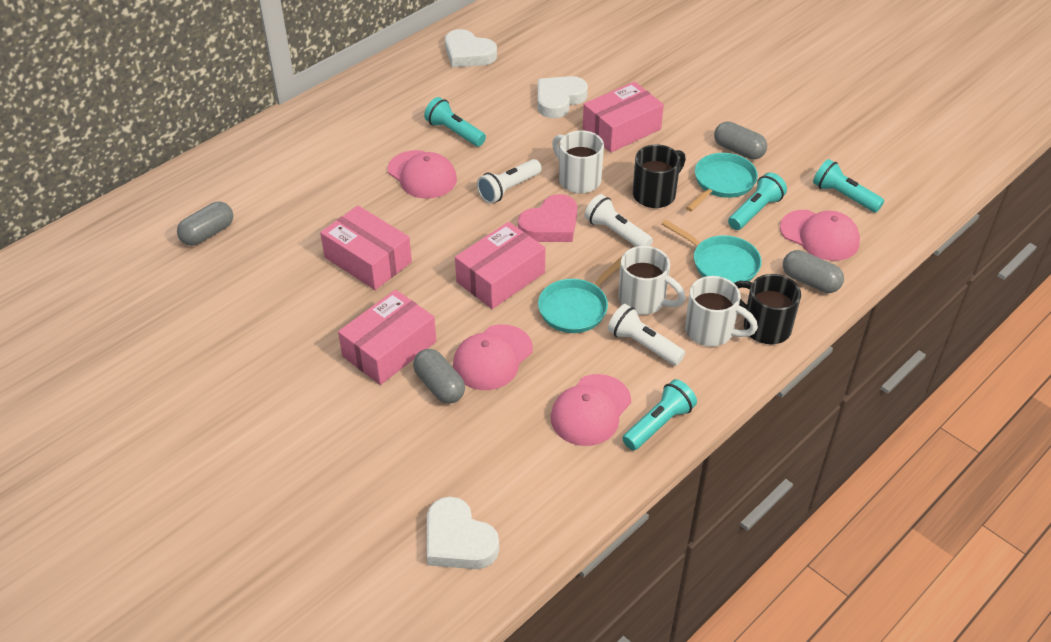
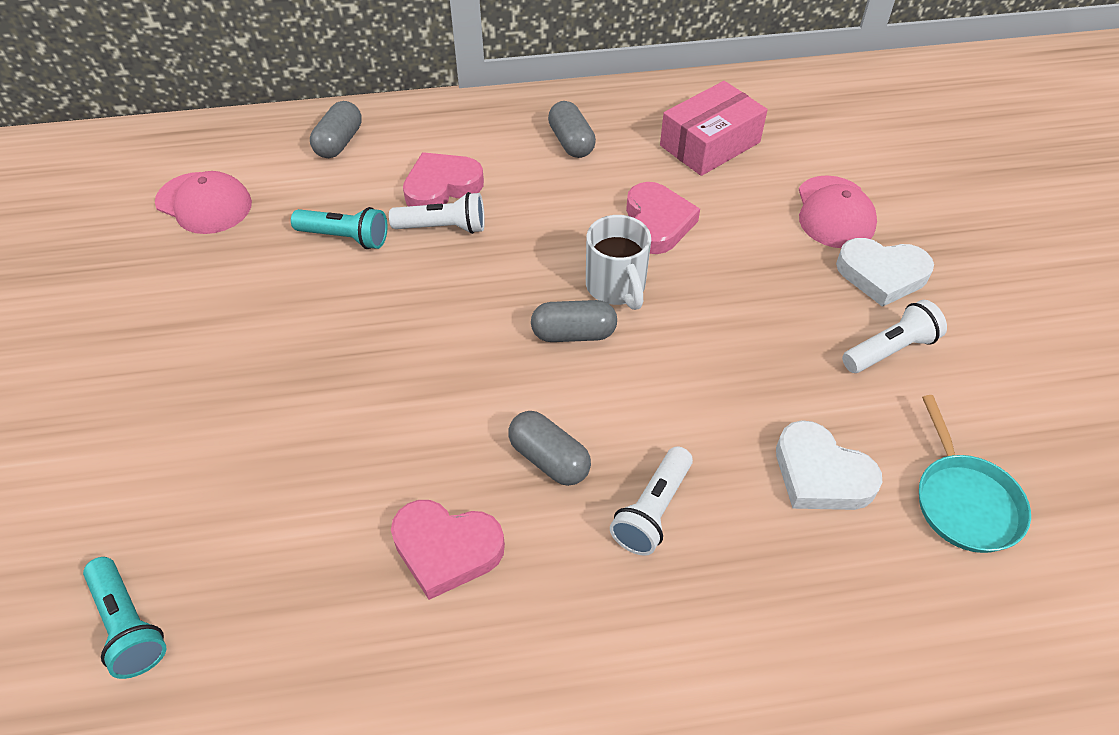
black mug: [633,144,686,208] [734,274,801,344] = 2 -> none = 0
pink box: [320,205,412,290] [338,290,436,385] [455,222,545,309] [583,81,664,152] = 4 -> [660,81,768,176] = 1
pink cap: [387,150,457,199] [453,324,533,390] [550,374,631,446] [780,210,860,261] = 4 -> [155,171,252,234] [799,175,877,248] = 2
pink heart: [518,194,577,242] = 1 -> [391,500,505,600] [403,152,484,206] [626,182,700,254] = 3
turquoise flashlight: [424,97,486,146] [622,379,697,450] [728,172,787,230] [813,159,884,213] = 4 -> [83,557,166,679] [291,207,388,249] = 2
turquoise pan: [538,256,622,333] [662,219,762,283] [686,153,758,211] = 3 -> [919,395,1031,553] = 1
white heart: [427,497,499,569] [445,29,497,67] [538,76,588,118] = 3 -> [776,420,882,510] [836,238,934,307] = 2
white mug: [552,130,604,193] [618,246,686,315] [685,276,758,347] = 3 -> [586,215,651,310] = 1

